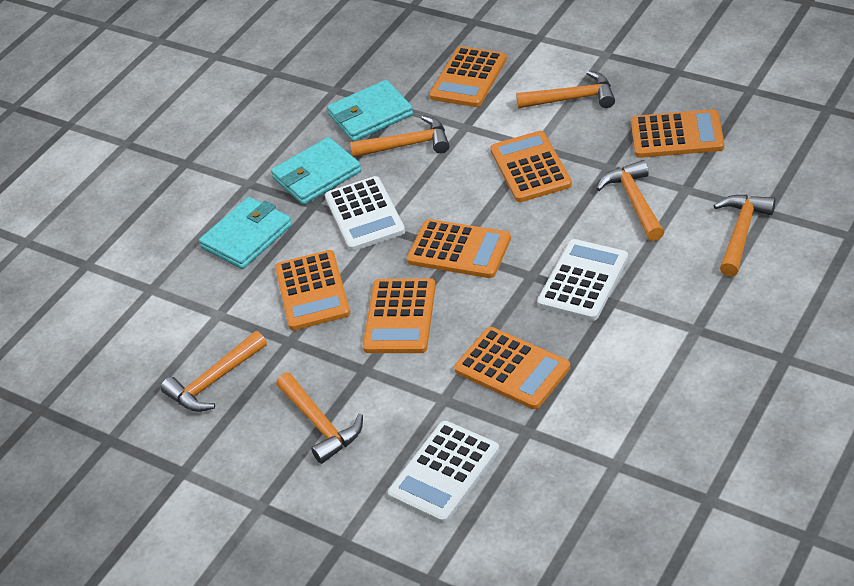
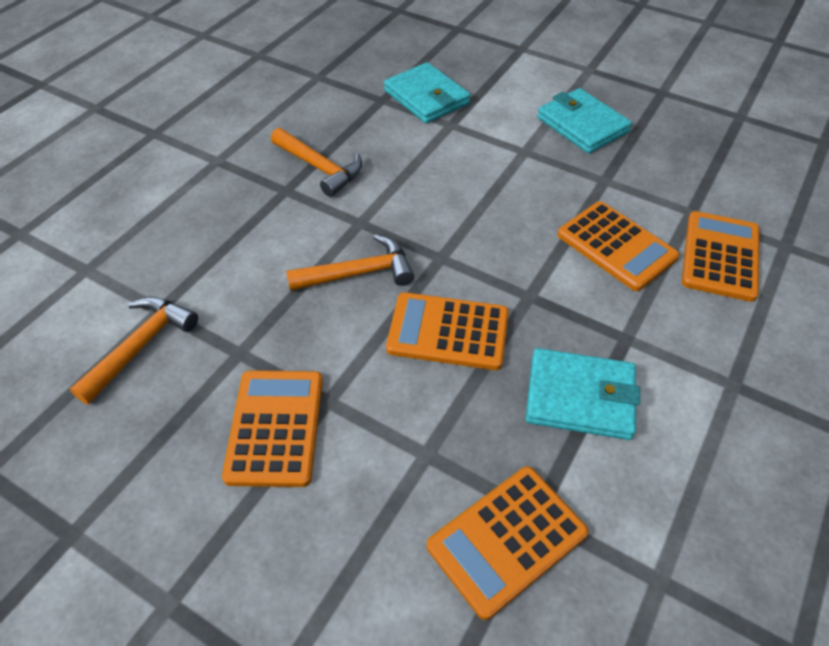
orange calculator: [275,250,350,331] [363,278,436,353] [407,219,511,278] [429,46,507,107] [454,327,570,409] [490,131,572,202] [631,109,724,158] = 7 -> [222,370,323,487] [386,292,509,370] [427,466,589,620] [558,201,679,291] [682,211,760,302] = 5
orange hammer: [161,331,267,412] [276,373,363,464] [350,115,450,157] [516,71,615,109] [596,160,664,241] [713,195,775,277] = 6 -> [70,296,198,405] [271,128,362,197] [286,234,414,291] = 3
white calculator: [325,176,405,251] [388,421,499,524] [537,239,628,321] = 3 -> none = 0

